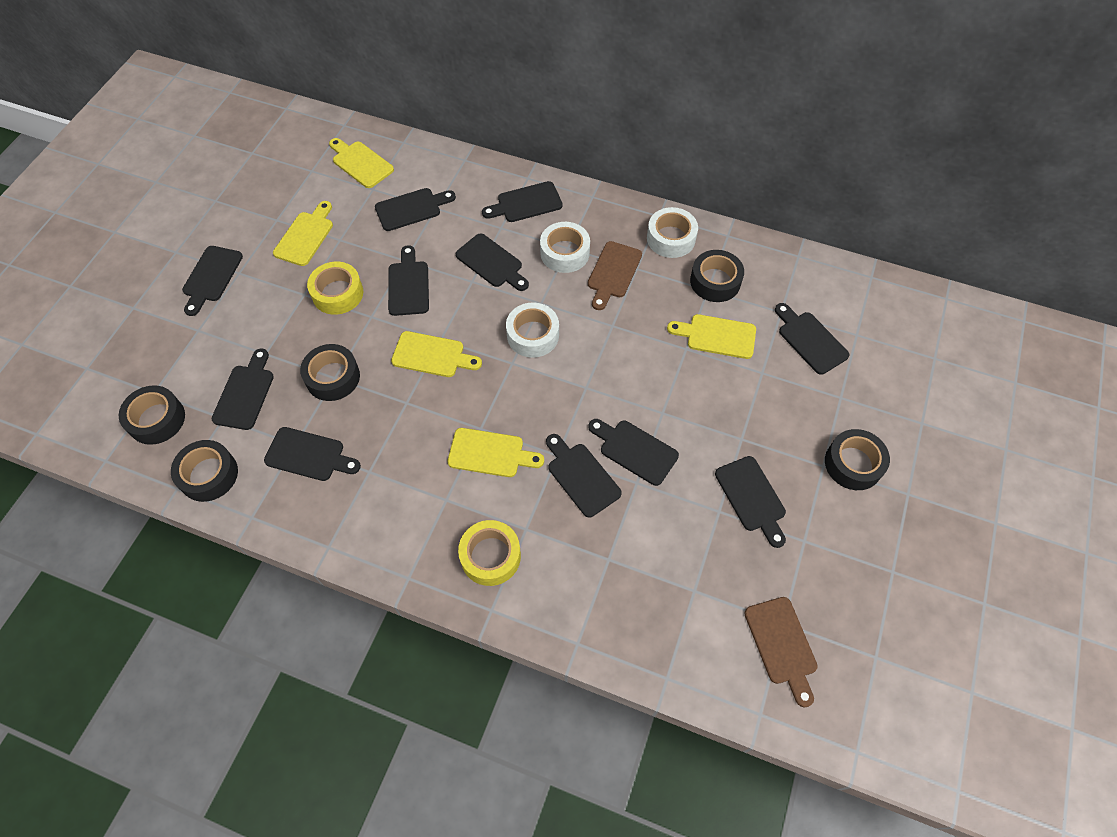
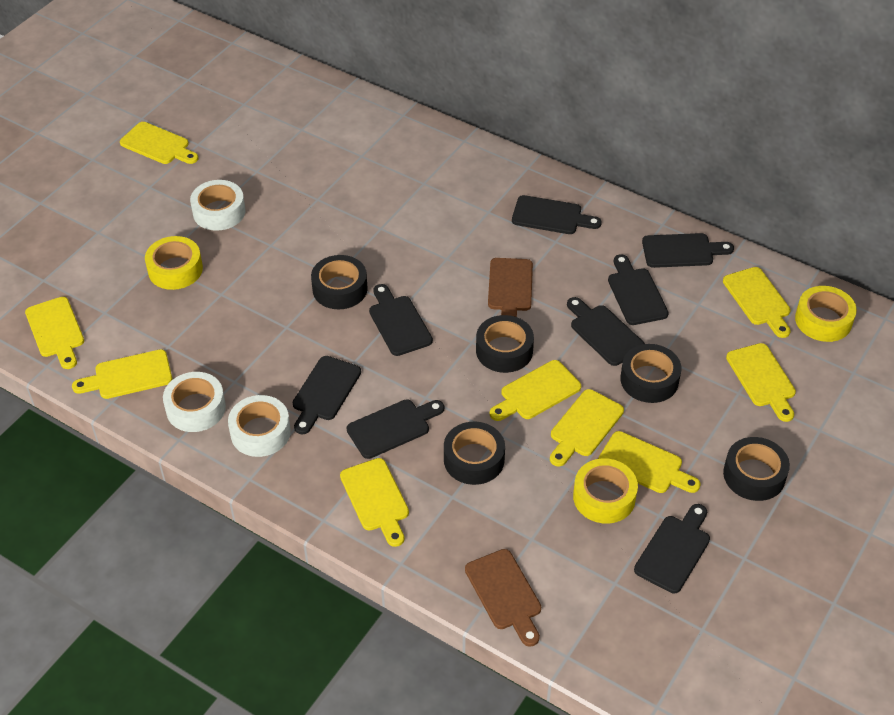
black cutting board: [182,246,243,316] [212,349,274,430] [264,427,361,481] [375,188,456,231] [388,245,429,316] [456,233,529,291] [482,181,563,222] [546,434,622,518] [588,419,679,486] [715,456,786,548] [775,303,849,375] = 11 -> [293,356,361,434] [347,399,444,459] [369,284,433,356] [512,195,602,234] [567,297,645,366] [608,254,669,325] [634,504,710,593] [642,233,734,268] = 8
yellow cutting board: [273,201,333,266] [329,138,394,188] [391,331,482,377] [447,428,544,477] [667,314,756,359] = 5 -> [25,297,84,369] [72,349,172,399] [120,122,198,164] [340,458,409,547] [490,360,581,421] [550,389,624,466] [598,431,701,493] [723,267,791,338] [726,343,796,422] = 9
yellow tape: [307,262,363,315] [458,520,521,586] = 2 -> [145,236,203,290] [573,458,638,524] [795,286,857,342] = 3

